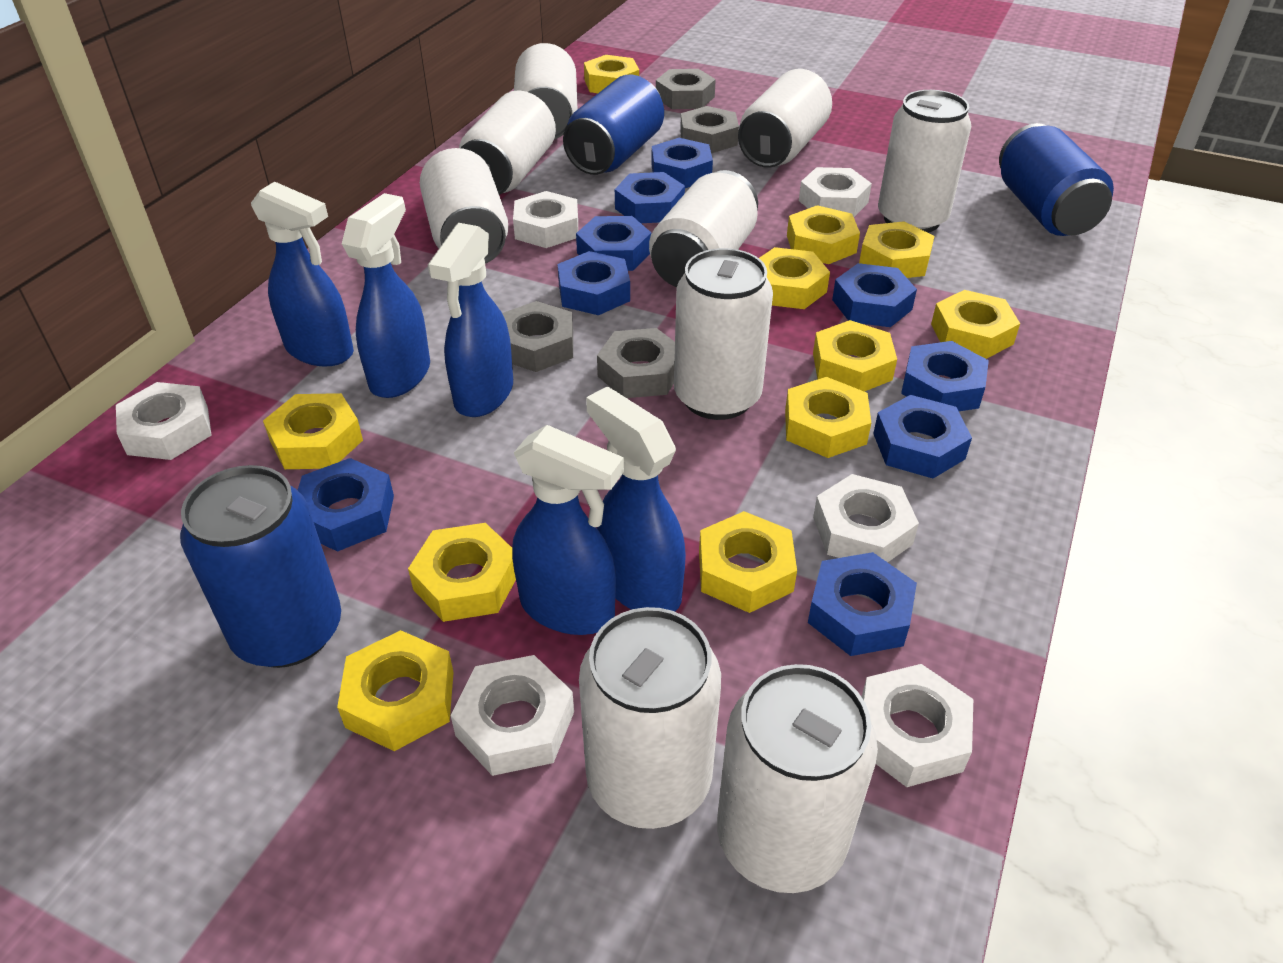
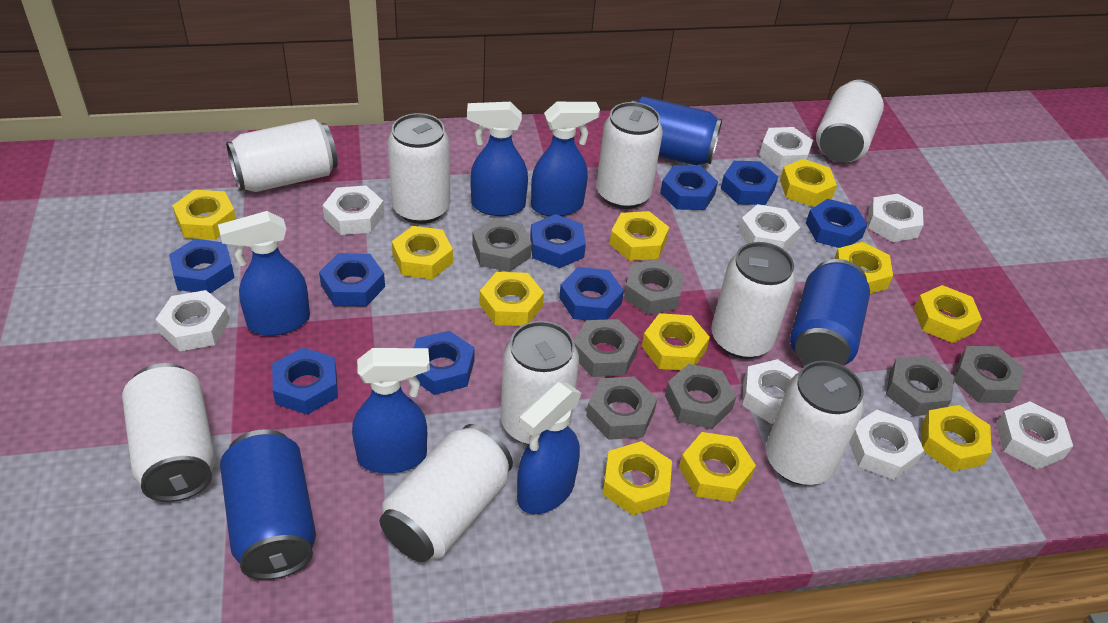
grey nut: [502,301,573,372] [597,328,675,398] [656,69,716,109] [680,106,739,153] = 4 -> [472,218,532,272] [574,319,639,377] [586,376,657,440] [624,259,684,315] [665,364,737,429] [886,356,954,416] [954,346,1024,403] = 7
white nut: [116,382,212,460] [451,655,574,776] [513,191,578,248] [799,167,872,217] [813,474,919,562] [862,664,973,787] = 6 -> [155,290,229,351] [323,185,384,235] [738,204,800,251] [742,359,799,424] [759,127,813,169] [849,410,924,480] [868,194,924,242] [996,401,1073,469] = 8

